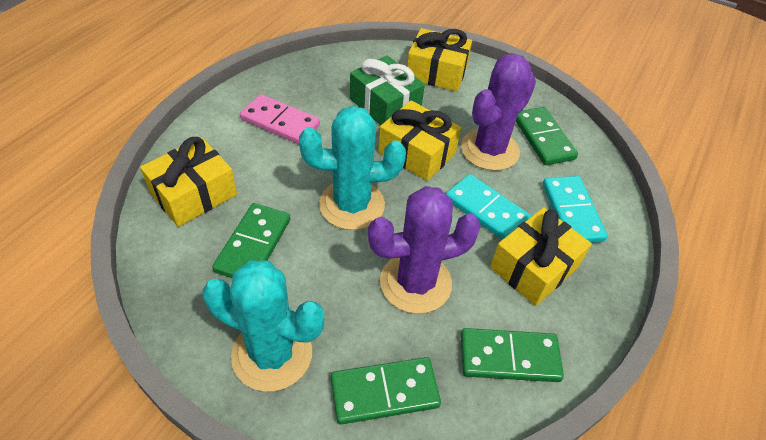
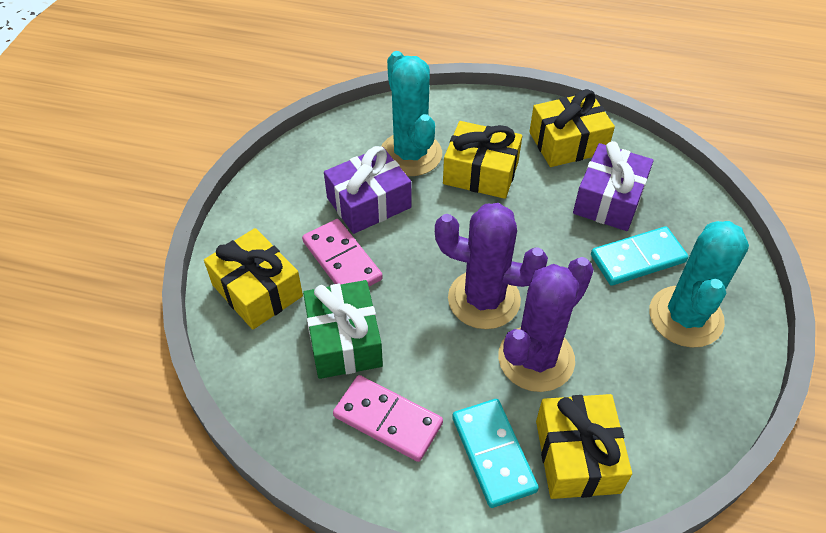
green domino: [212,203,290,278] [331,357,441,425] [461,328,564,382] [516,107,578,165] = 4 -> none = 0
pink domino: [240,94,320,144] = 1 -> [302,219,383,287] [333,375,443,462] = 2
purple gift: none = 0 -> [324,146,411,234] [573,141,654,231] = 2

